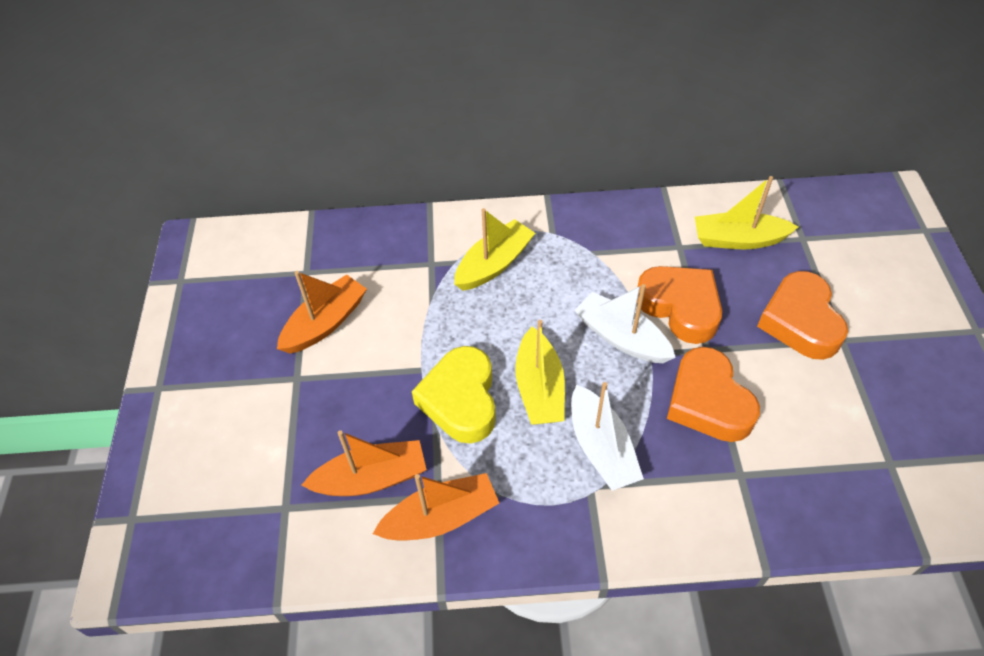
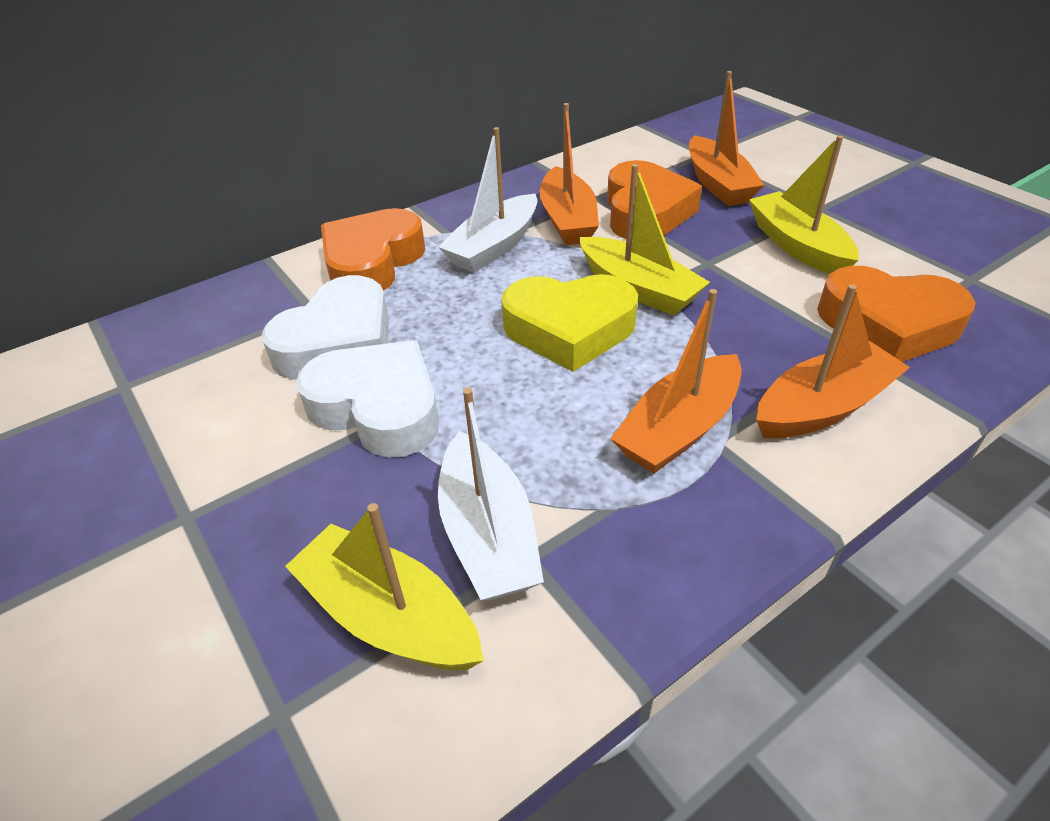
orange boat: [277,271,367,354] [301,430,427,496] [373,473,499,541] = 3 -> [540,103,599,245] [610,289,742,473] [689,71,764,206] [756,284,910,438] = 4
white heart: none = 0 -> [262,275,389,380] [296,340,439,458] = 2

